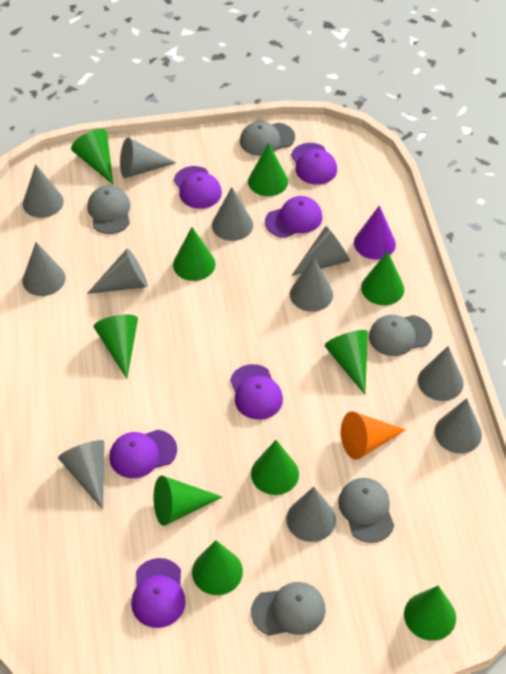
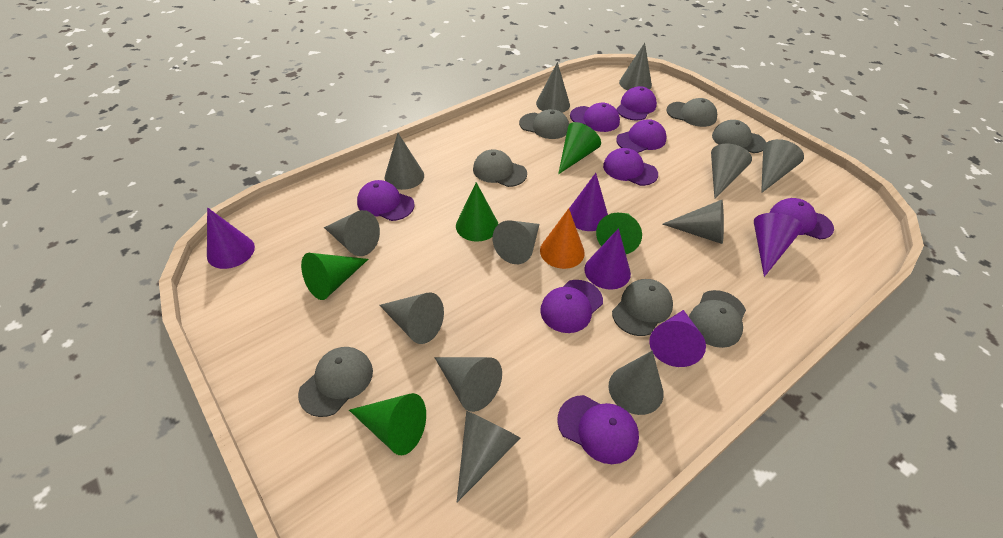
green cone: [71,129,113,184] [94,314,138,379] [154,475,222,526] [173,227,215,281] [192,540,243,595] [248,143,288,196] [251,440,299,495] [324,330,368,394] [361,251,404,305] [404,586,456,641] = 10 -> [301,253,368,300] [349,393,426,455] [456,182,498,242] [558,122,601,175] [596,213,642,254] = 5
grey cap: [87,186,130,234] [240,121,295,156] [251,582,326,636] [338,478,394,543] [369,315,432,356] = 5 -> [298,347,373,417] [473,149,527,187] [519,109,569,139] [612,279,673,336] [666,98,717,127] [689,290,746,348] [712,120,766,153] = 7
grey cone: [22,242,66,296] [23,164,64,218] [58,440,104,510] [87,248,148,294] [120,138,176,178] [212,187,253,241] [286,487,336,542] [290,257,333,312] [291,226,350,276] [418,346,464,401] [435,398,482,454] = 11 -> [324,210,380,256] [379,292,444,344] [385,133,424,190] [434,357,502,412] [457,411,521,502] [493,220,539,264] [536,62,570,113] [608,351,664,415] [619,43,652,91] [662,200,724,244] [711,144,752,199] [761,139,804,193] = 12
purple cap: [109,430,177,478] [131,558,186,628] [174,166,222,209] [230,364,283,420] [265,196,323,238] [291,143,337,185] = 6 -> [357,180,415,221] [540,280,603,333] [557,395,639,464] [570,103,620,132] [603,148,658,186] [616,86,657,121] [616,119,666,153] [769,198,834,239] = 8
purple cone: [354,205,396,260] = 1 -> [207,207,255,269] [569,173,608,231] [584,228,631,289] [649,310,706,367] [754,213,803,277] = 5

